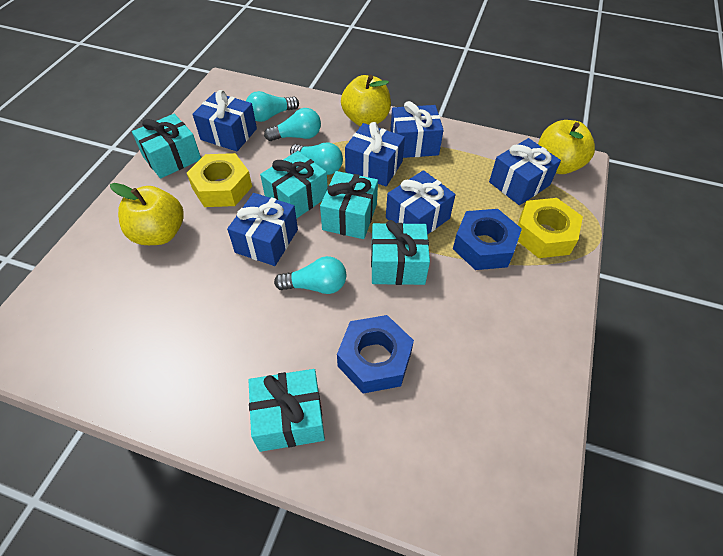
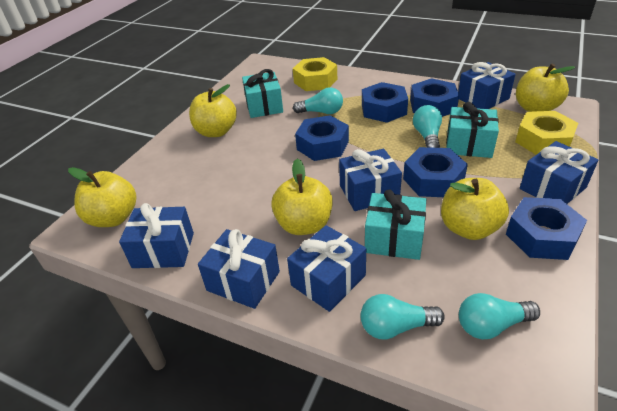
blue nut: [337,315,414,394] [453,209,522,270] = 2 -> [295,115,349,161] [362,82,408,123] [403,147,468,197] [410,78,459,117] [506,197,587,260] = 5
turquoise gift: [132,114,201,179] [249,369,325,452] [260,151,328,219] [320,171,378,239] [371,220,430,285] = 5 -> [242,69,283,118] [365,190,426,260] [446,102,499,158] = 3
yellow apple: [110,183,183,245] [341,75,391,126] [538,120,595,174] = 3 -> [68,167,137,227] [189,84,237,137] [271,159,333,235] [441,178,509,240] [516,64,575,112] = 5

